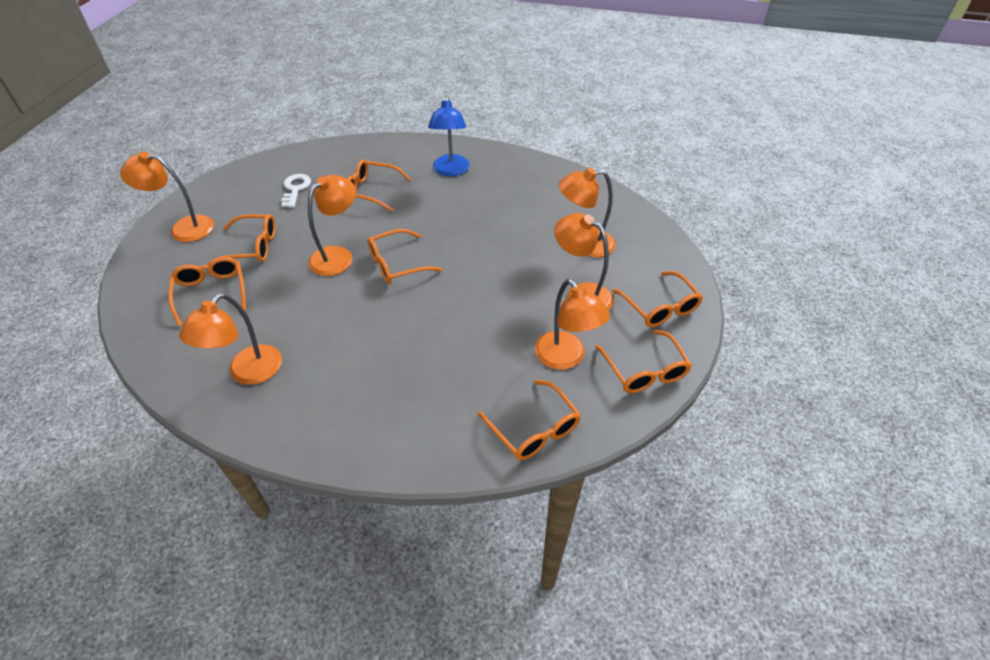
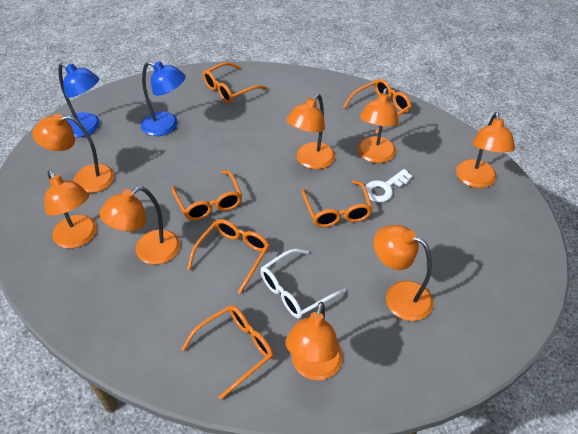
blue lamp: [428,96,470,177] = 1 -> [58,62,100,137] [141,61,186,136] = 2
orange glasses: [168,257,246,326] [207,214,276,265] [347,159,412,212] [367,229,443,284] [478,380,581,461] [596,330,692,393] [612,271,703,327] = 7 -> [172,170,242,221] [181,305,273,400] [187,219,270,294] [203,62,267,103] [302,180,373,227] [343,79,412,134] = 6
orange lamp: [120,151,214,242] [179,293,282,385] [308,175,356,276] [535,279,610,370] [554,213,613,311] [559,168,616,257] = 6 -> [32,114,114,193] [44,171,97,248] [99,186,180,265] [286,94,335,169] [286,302,343,380] [358,88,399,163] [373,225,433,321] [456,112,515,188] = 8
white glasses: none = 0 -> [261,249,346,319] = 1

